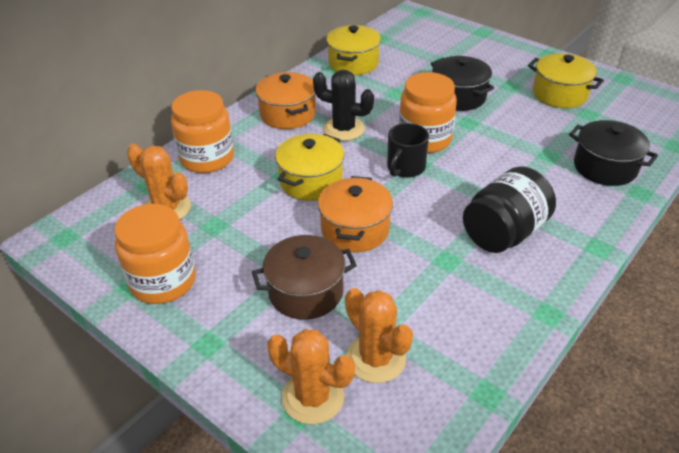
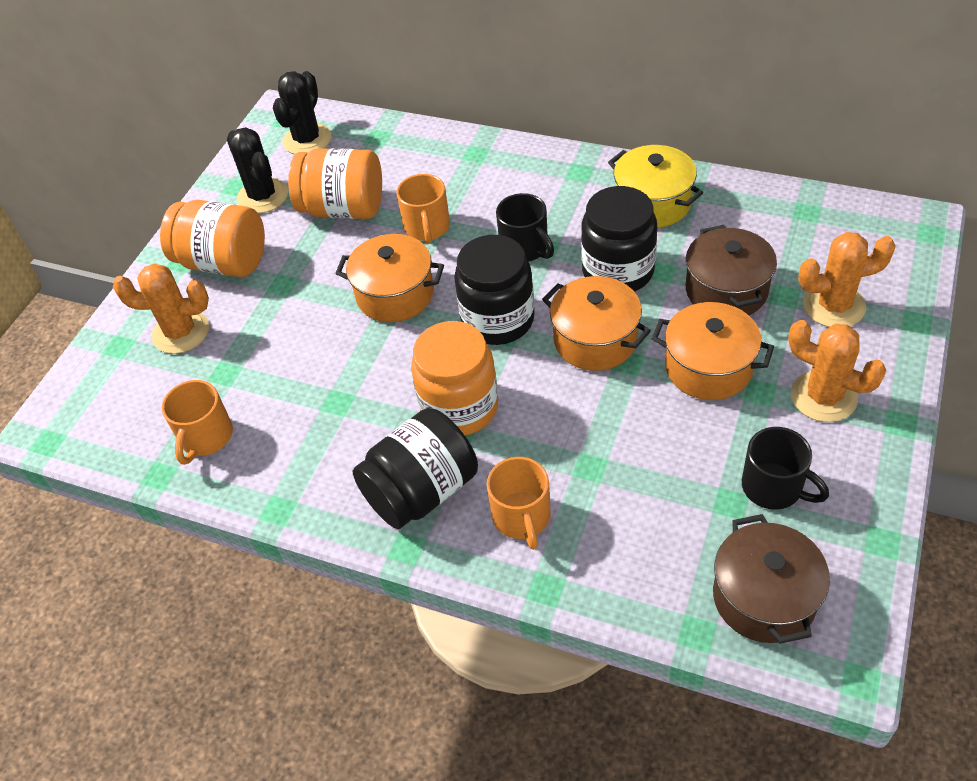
black cactus: [313,70,374,141] = 1 -> [227,127,288,213] [273,71,331,154] = 2
black jar: [463,166,556,253] = 1 -> [353,408,478,529] [454,235,534,345] [581,186,657,292] = 3
black mug: [387,123,429,178] = 1 -> [496,193,554,262] [742,427,829,510] = 2
black pot: [431,56,494,111] [569,120,658,186] = 2 -> none = 0
brown pot: [252,235,357,320] = 1 -> [686,225,777,315] [713,514,830,644] = 2
orange mug: none = 0 -> [162,380,233,465] [396,174,450,244] [487,457,551,550] = 3
orange pot: [256,72,316,129] [318,176,393,252] = 2 -> [335,234,444,322] [542,276,651,371] [652,302,774,400] = 3
yellow pot: [275,134,344,201] [326,25,381,75] [528,53,604,108] = 3 -> [608,145,703,228] = 1

